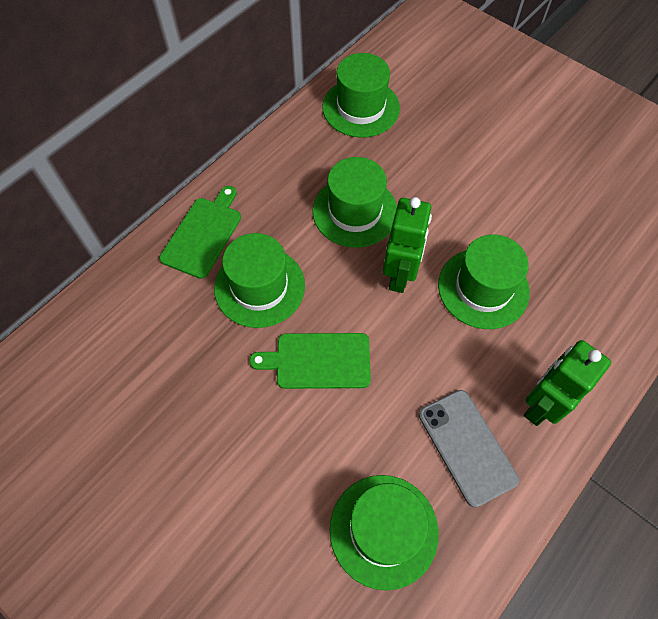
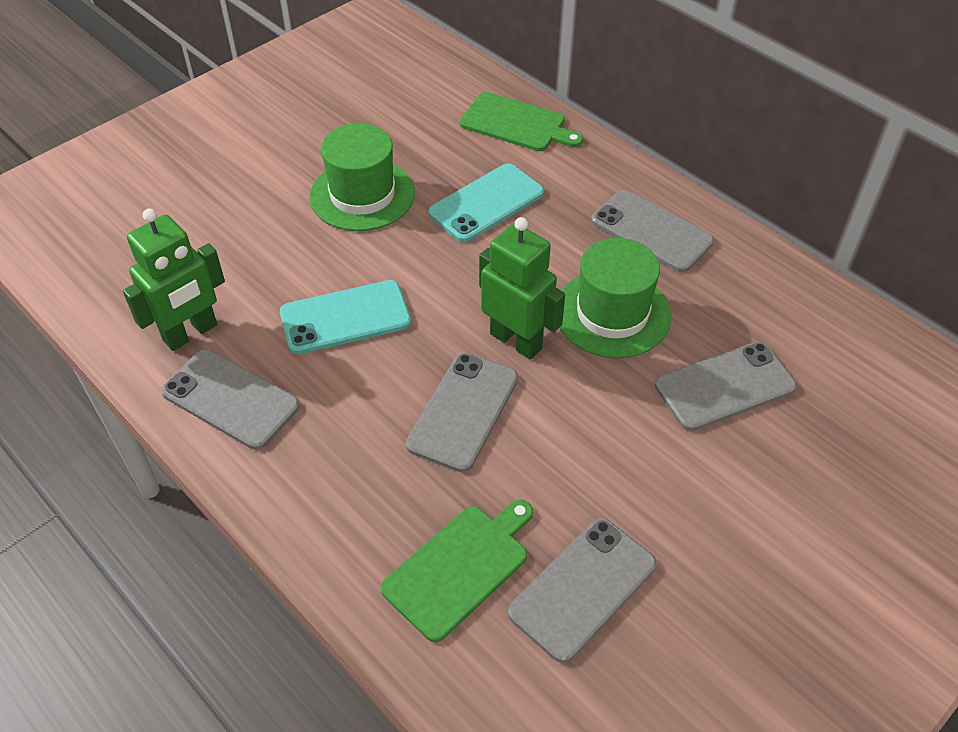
green hat: [214,233,305,328] [312,157,397,248] [322,53,400,138] [330,475,439,591] [438,234,530,329] = 5 -> [310,123,415,231] [560,238,671,358] = 2
grey phone: [419,390,519,508] = 1 -> [161,349,300,450] [406,353,518,472] [508,518,657,663] [591,190,714,272] [655,342,796,431] = 5
turquoise phone: none = 0 -> [280,280,411,354] [428,163,544,242] = 2

